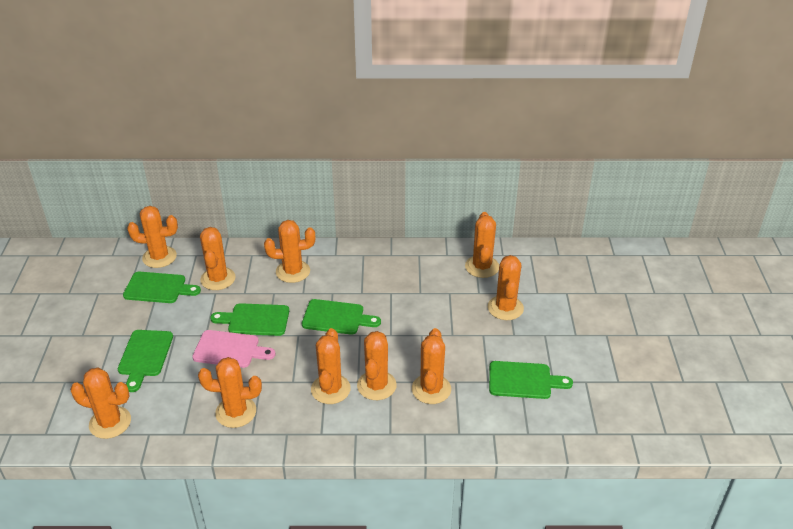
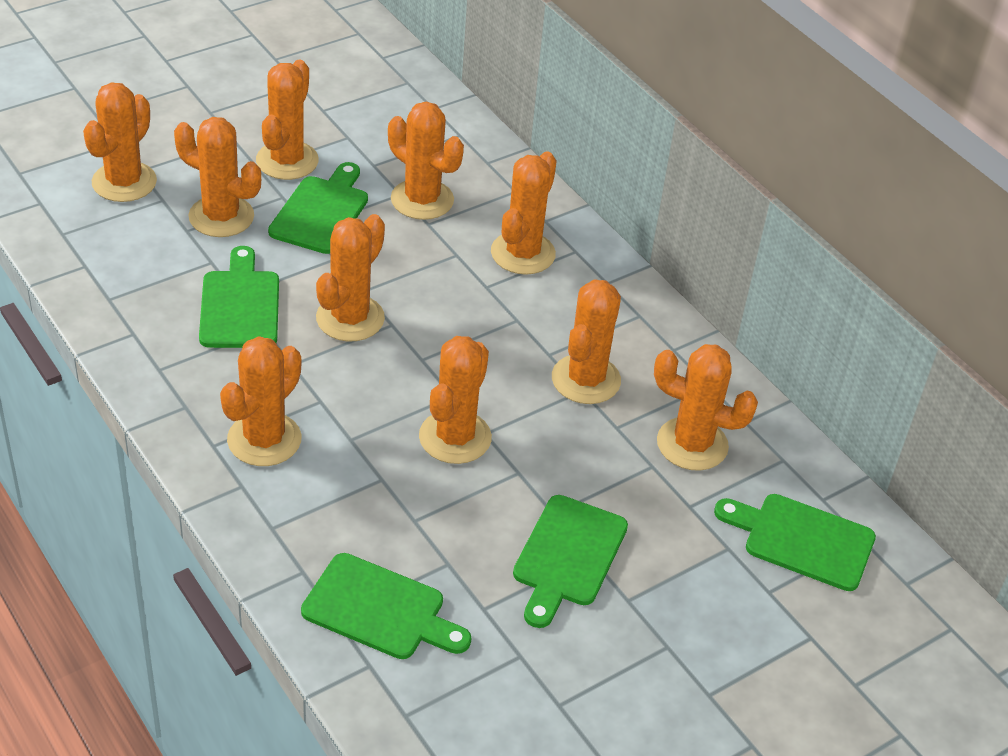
pink cutting board: [192,330,276,368] = 1 -> none = 0

